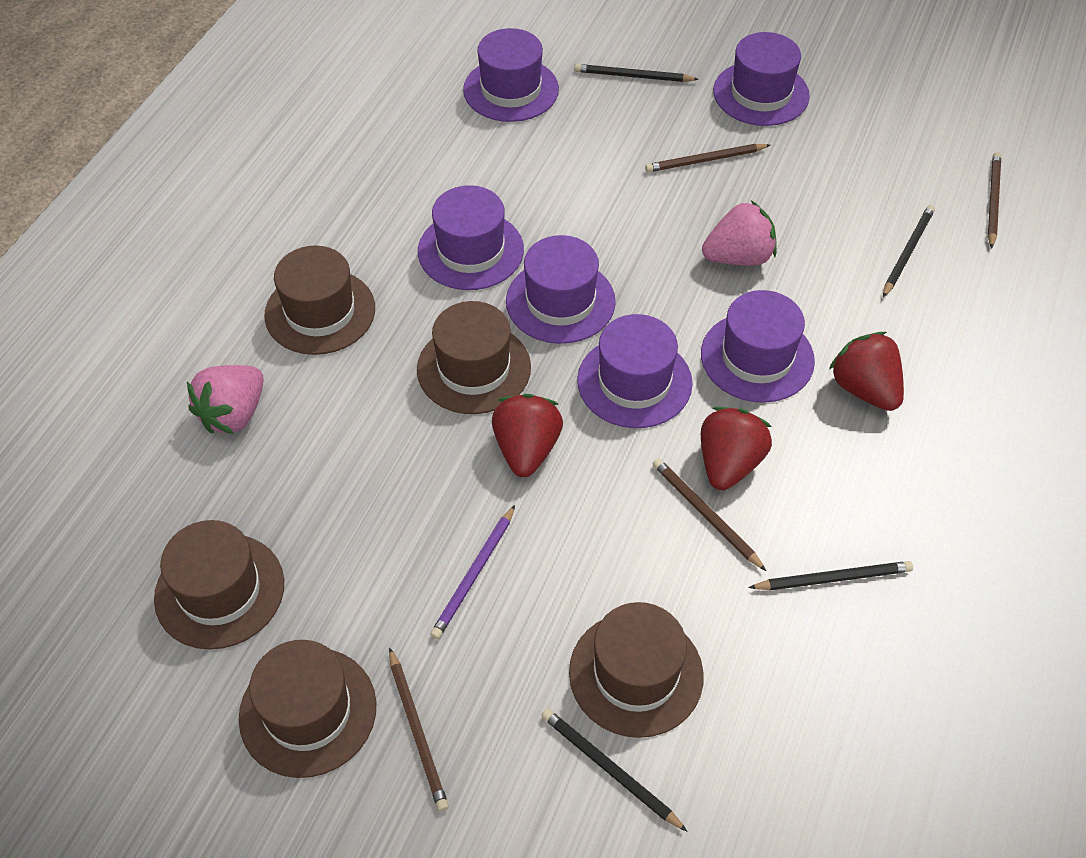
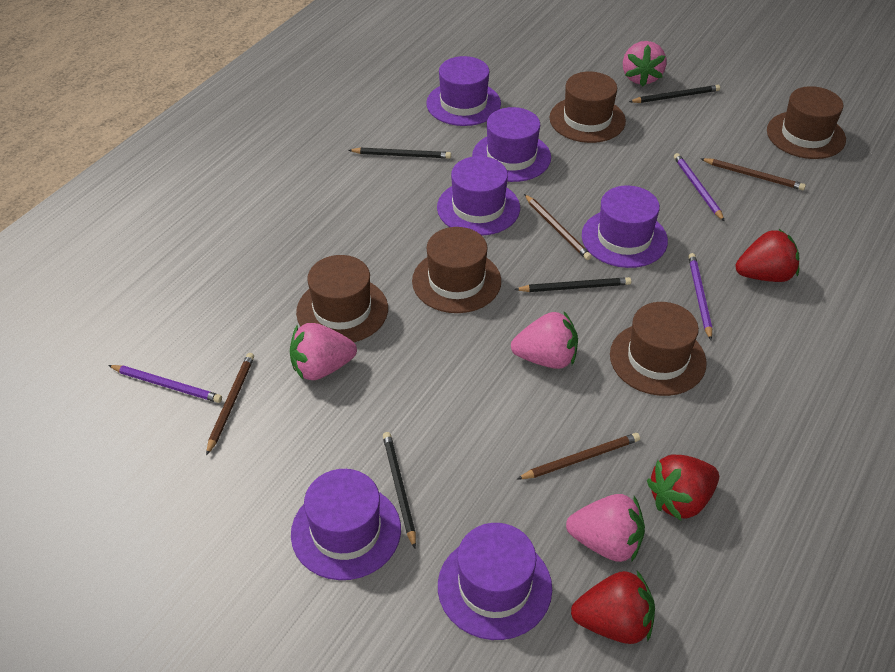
pink strawberry: [187,365,264,434] [702,201,777,266] = 2 -> [290,323,357,380] [511,312,578,369] [566,494,645,562] [623,41,667,87] = 4
purple pencil: [430,505,515,639] = 1 -> [108,365,222,403] [674,153,725,222] [688,253,712,340] = 3

